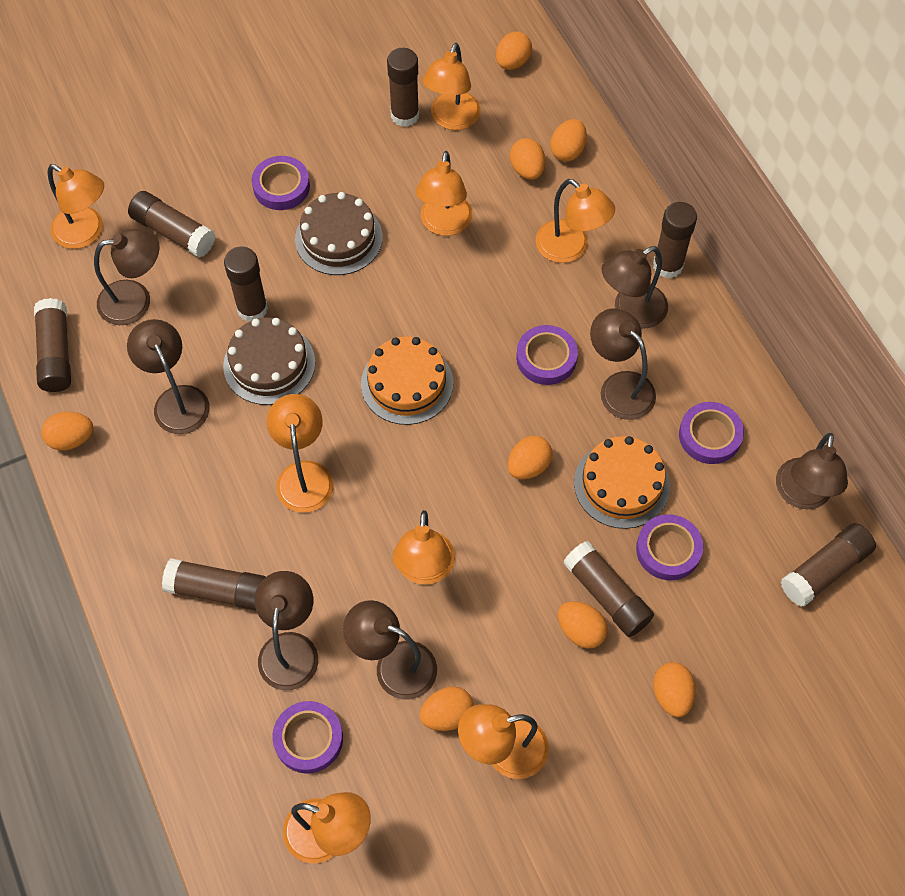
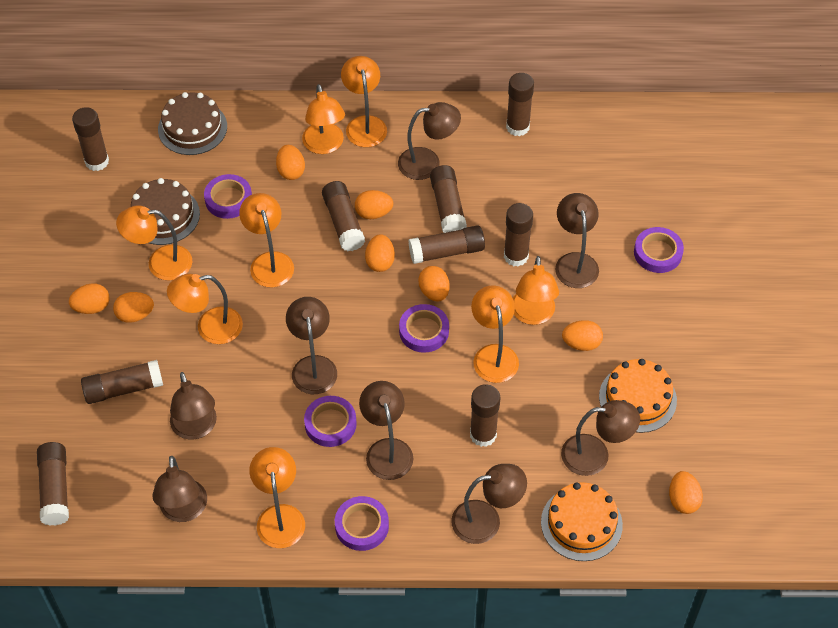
brown glue stick: [34,298,71,392] [128,191,215,258] [162,558,266,611] [224,246,268,322] [387,48,419,127] [563,541,654,637] [653,202,697,278] [781,523,876,607] = 8 -> [37,442,69,526] [72,107,109,171] [81,360,163,404] [322,181,365,251] [409,225,485,264] [430,165,467,233] [470,384,500,447] [504,203,533,267] [506,73,534,136] = 9
brown lamp: [94,229,160,325] [127,319,210,434] [255,571,318,690] [343,600,437,699] [590,308,656,420] [602,246,668,329] [776,433,848,509] = 7 -> [152,456,207,522] [170,372,217,439] [286,297,337,394] [359,381,414,480] [398,102,461,180] [451,464,527,544] [555,193,599,288] [561,400,640,476] = 8

